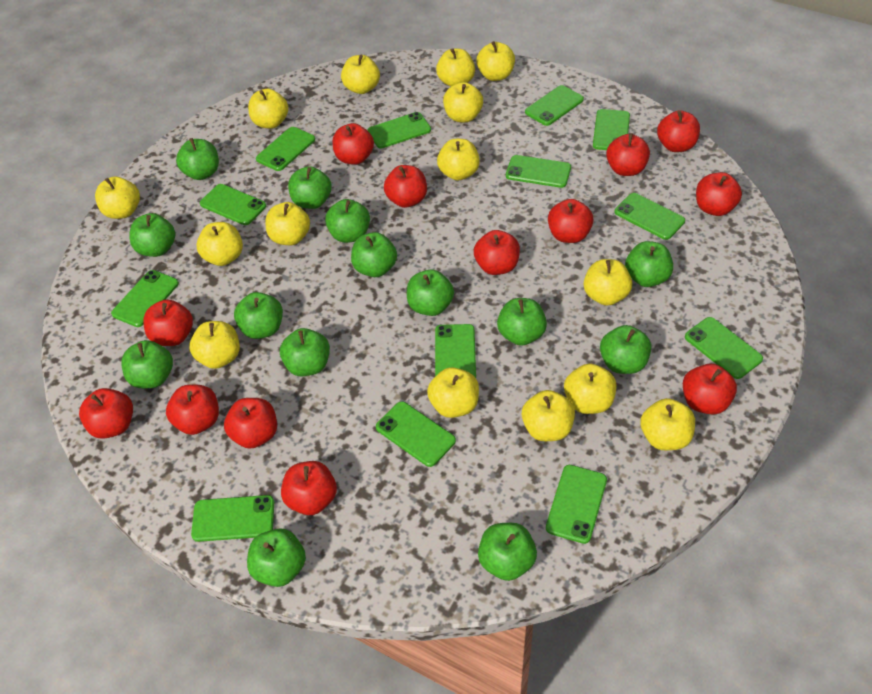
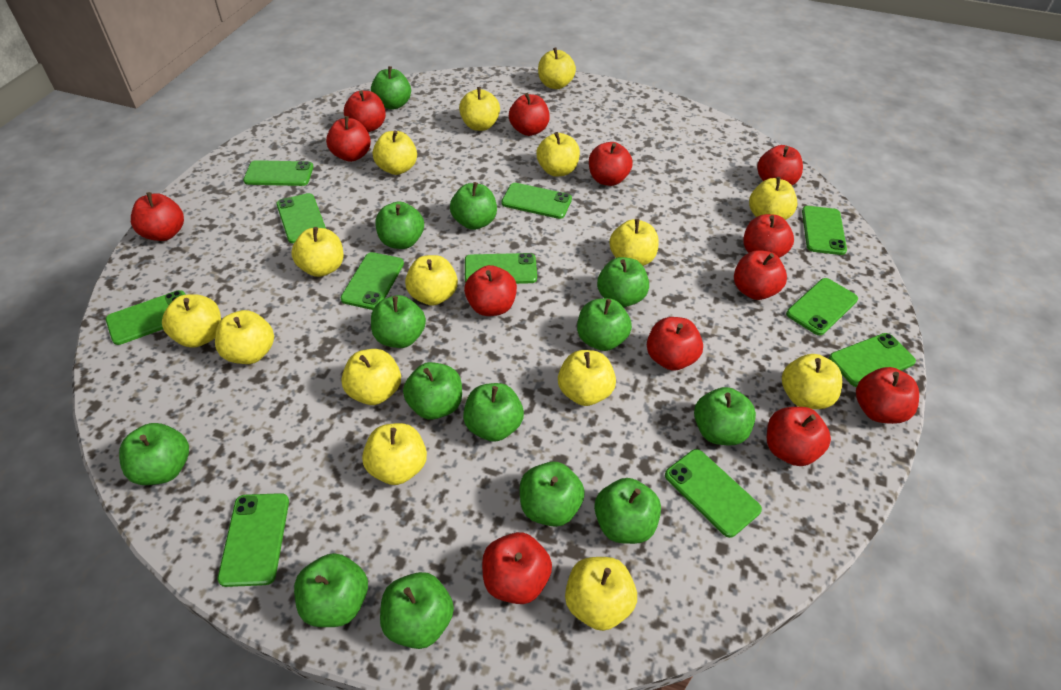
green phone: [111,270,179,327] [191,495,274,542] [200,184,266,225] [256,127,315,171] [368,112,431,148] [376,401,456,467] [435,324,476,378] [506,155,571,188] [525,85,584,126] [546,465,607,544] [593,109,630,150] [615,193,685,240] [685,317,763,379] = 13 -> [106,290,186,345] [218,493,289,587] [243,160,314,186] [276,193,326,243] [340,252,404,310] [465,253,537,284] [501,183,572,219] [665,449,762,538] [786,278,858,335] [802,206,847,255] [829,333,916,387] = 11

